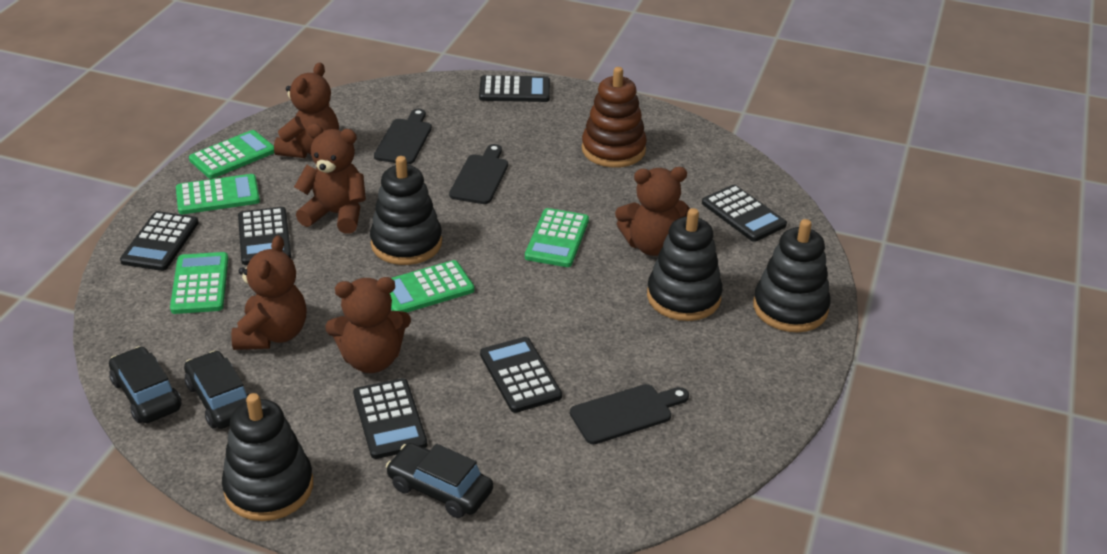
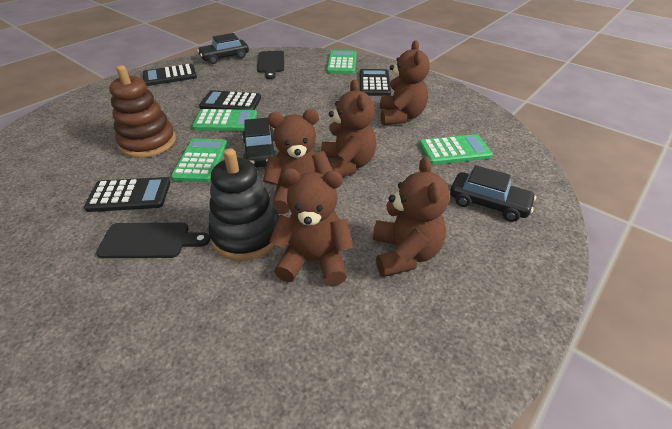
black calculator: [120,211,199,271] [238,207,291,265] [353,378,427,459] [479,75,550,102] [480,337,562,413] [702,185,787,242] = 6 -> [84,177,170,212] [143,64,197,86] [199,90,261,110] [360,69,391,96] = 4
black cutting board: [374,109,432,165] [449,144,508,204] [570,384,689,444] = 3 -> [96,223,210,258] [257,51,284,79] = 2
black stacking toy: [222,393,313,521] [370,156,442,265] [647,208,723,321] [753,219,831,332] = 4 -> [208,148,279,261] = 1
green calculator: [170,252,228,314] [176,174,260,214] [189,130,274,179] [390,260,474,312] [525,208,589,267] = 5 -> [171,138,228,182] [192,109,257,131] [327,50,356,74] [419,134,493,165] = 4

